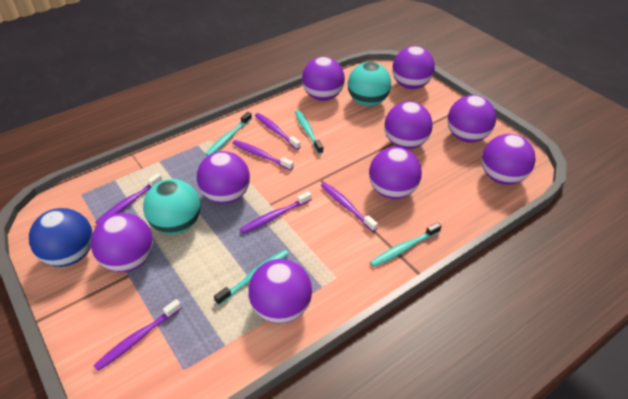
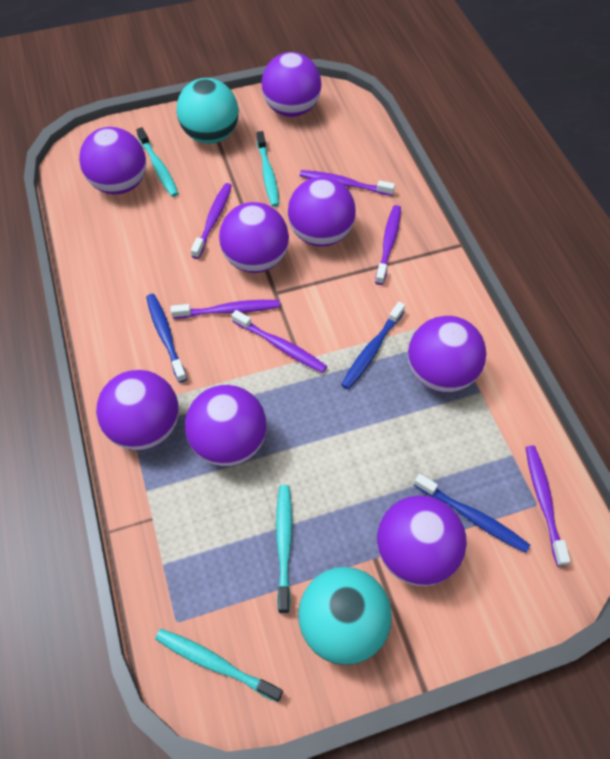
blue ball: [29,208,93,267] = 1 -> none = 0
blue toothbrush: none = 0 -> [146,294,187,383] [341,302,405,389] [414,474,530,553] = 3
purple ball: [91,213,153,272] [197,151,250,204] [248,259,312,324] [302,57,345,101] [369,147,422,199] [384,101,433,149] [392,46,435,89] [448,95,496,143] [482,134,536,185] = 9 -> [79,127,146,194] [96,370,179,450] [185,385,267,466] [219,202,289,273] [261,52,322,117] [288,177,356,247] [377,495,467,586] [408,316,486,393] = 8

